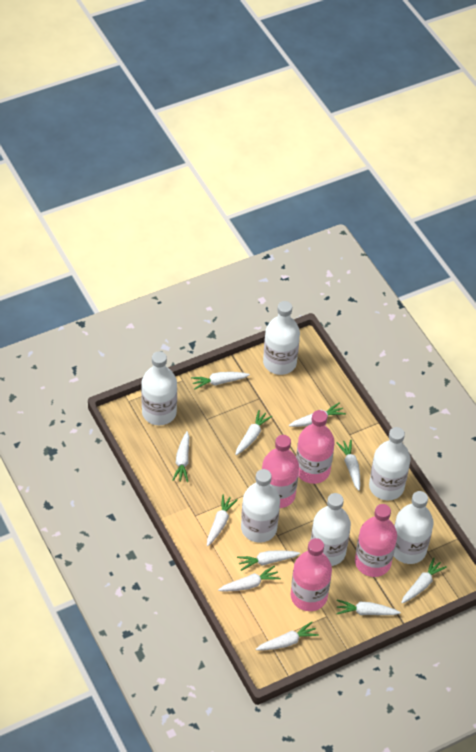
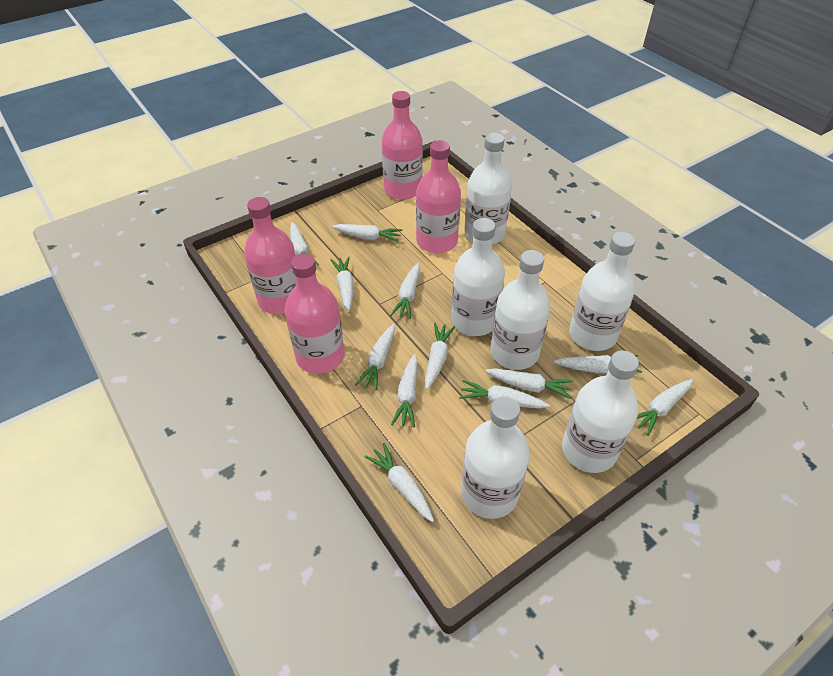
white carrot: [172,431,189,482] [191,372,250,390] [207,495,238,546] [218,565,281,592] [235,410,272,455] [237,550,300,571] [256,622,319,651] [289,402,346,427] [336,440,360,491] [336,600,401,615] [401,558,447,603] = 11 -> [290,222,319,266] [330,256,354,312] [332,224,403,242] [355,324,395,390] [364,443,434,522] [390,263,420,319] [391,354,418,427] [425,323,455,390] [459,380,550,409] [485,368,573,399] [554,355,642,373] [637,379,693,436] = 12

